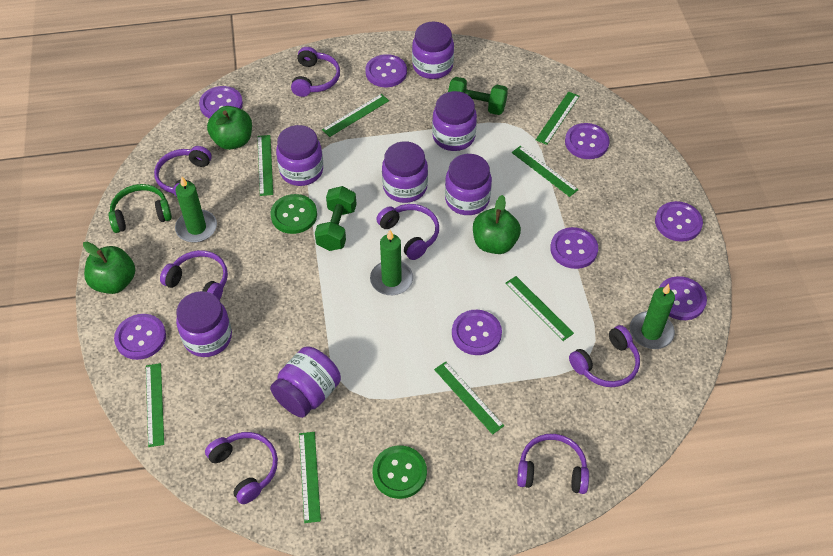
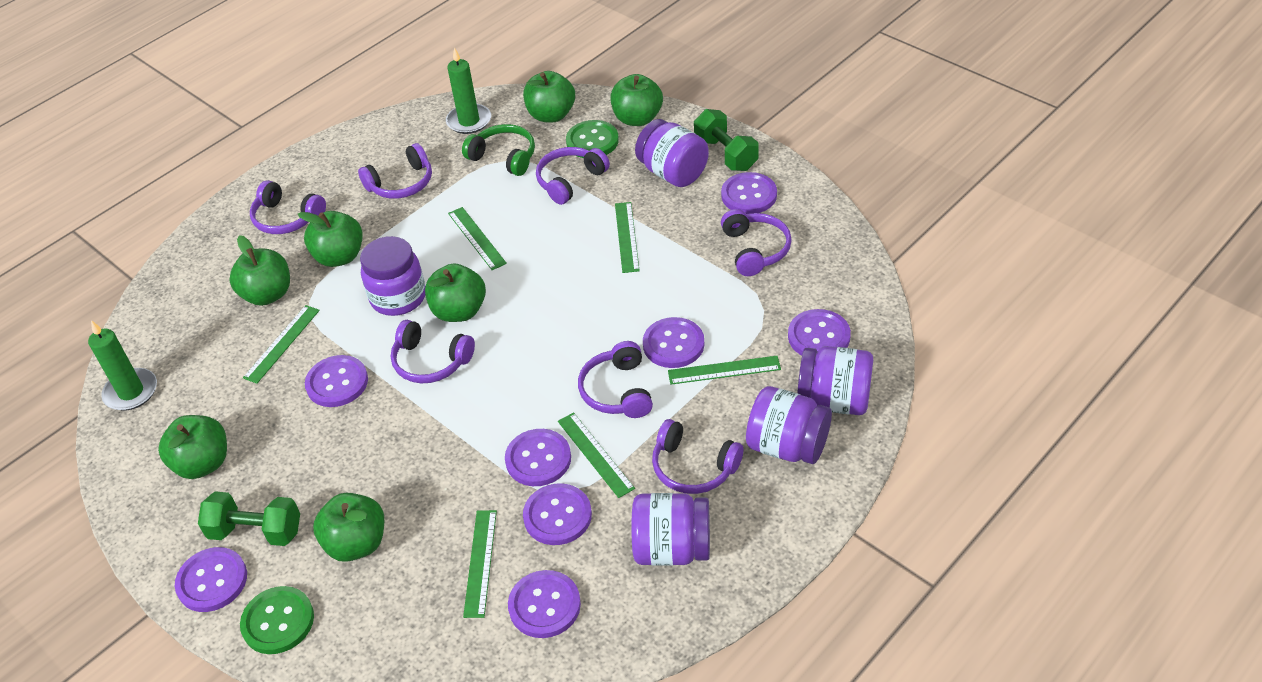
green apple: [83,242,135,294] [207,106,252,150] [473,195,521,254] = 3 -> [158,415,227,479] [229,235,290,306] [298,211,363,267] [313,493,384,562] [425,263,486,322] [523,71,575,122] [610,74,663,126] = 7
green candle: [175,177,217,243] [370,230,413,295] [630,284,675,349] = 3 -> [88,320,157,411] [446,48,491,134] = 2
green ruler: [146,363,164,447] [257,135,273,196] [299,432,321,523] [322,94,389,137] [434,361,504,435] [505,276,574,341] [512,146,579,197] [536,91,580,145] = 8 -> [243,305,320,384] [448,207,507,270] [463,510,497,618] [558,412,635,498] [615,202,640,273] [668,356,781,385] = 6
purple jar: [176,291,232,357] [270,347,341,418] [276,125,323,186] [382,141,428,203] [412,22,454,79] [432,91,477,151] [445,154,492,215] = 7 -> [360,236,425,316] [631,493,710,566] [635,119,709,187] [746,386,832,464] [797,346,873,415] = 5

